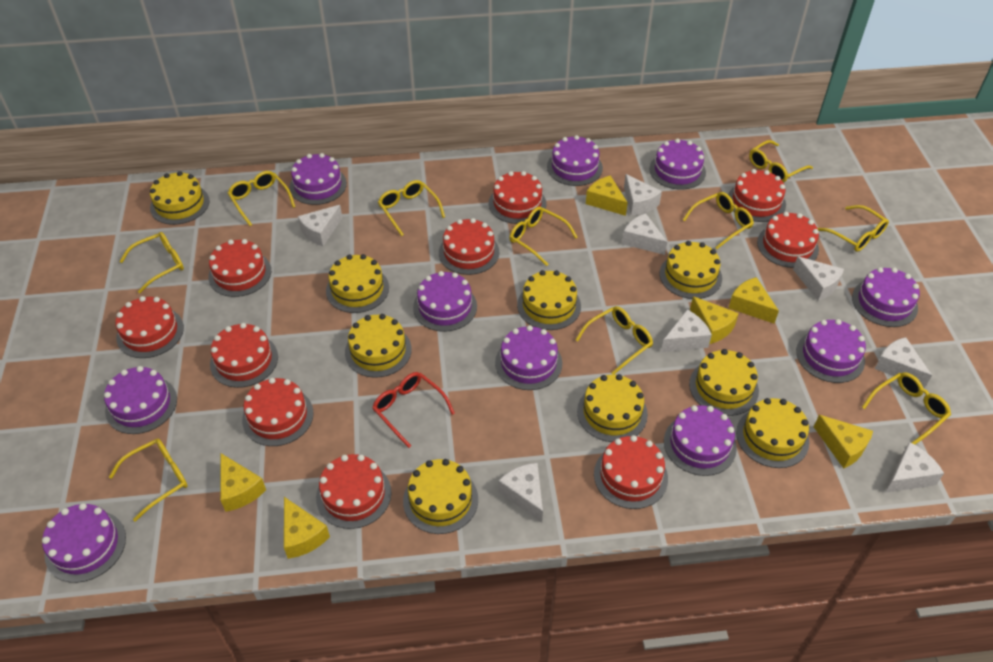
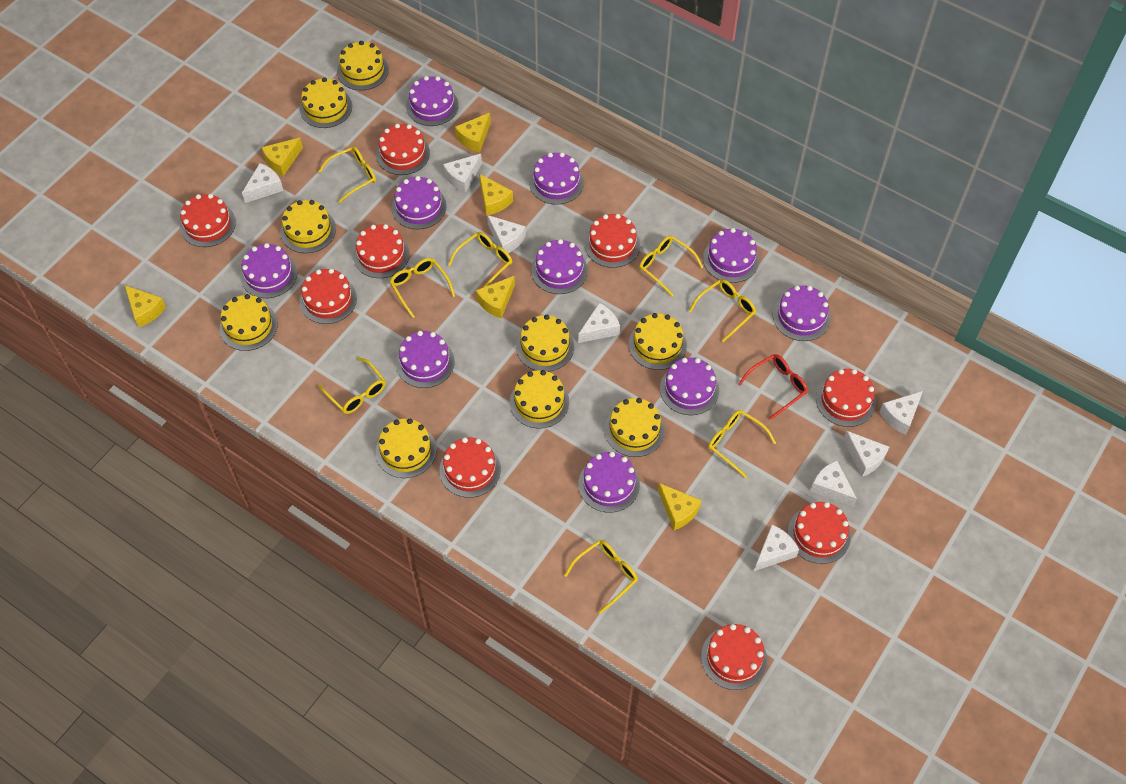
red cake: [115,296,184,358] [208,239,271,297] [210,323,278,388] [242,378,314,446] [316,454,392,529] [439,218,499,275] [489,171,546,224] [594,435,668,509] [728,169,786,222] [757,212,819,268] = 10 -> [180,194,236,247] [300,269,357,324] [353,224,410,278] [376,124,430,175] [439,437,501,498] [585,214,640,268] [701,624,767,690] [788,502,851,564] [816,369,876,427] = 9
yellow glasses: [109,439,188,522] [119,232,184,293] [228,171,295,226] [378,180,445,236] [509,207,577,266] [576,306,653,375] [683,192,754,249] [749,140,813,182] [818,205,889,252] [862,372,951,445] = 10 -> [318,146,376,203] [319,358,386,414] [390,258,455,318] [448,232,512,288] [564,540,638,614] [639,236,703,296] [689,279,756,342] [708,410,776,478] = 8

